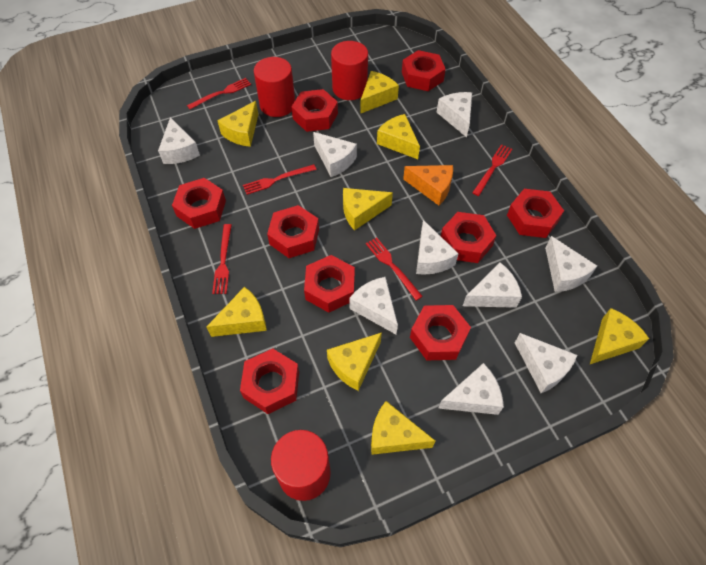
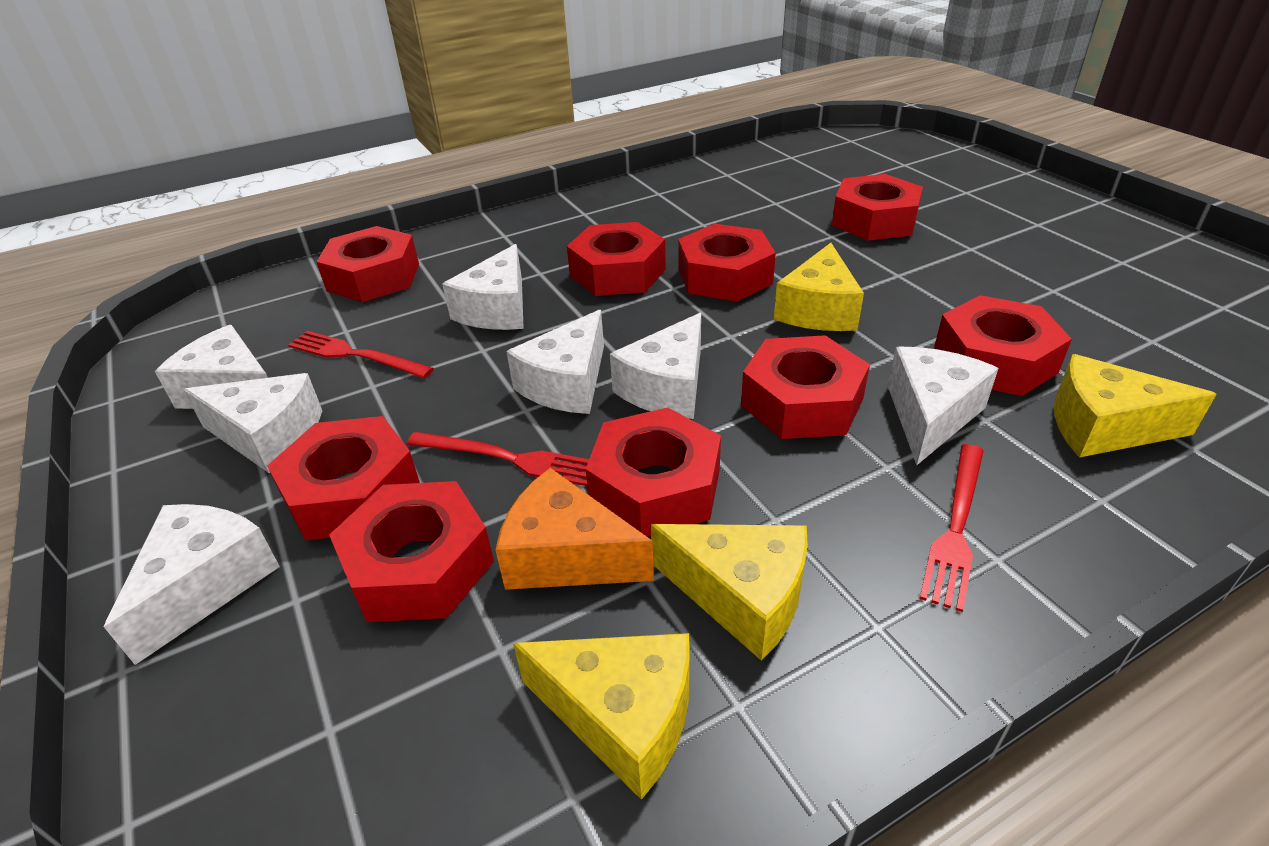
red cylinder: [254,57,295,117] [271,430,331,501] [331,41,368,100] = 3 -> none = 0
red fork: [187,78,251,109] [212,224,232,294] [243,164,317,195] [366,237,423,301] [472,144,512,196] = 5 -> [288,331,434,379] [407,432,589,486] [919,444,984,612] = 3
white cheese: [158,117,200,164] [313,132,357,177] [349,277,398,334] [416,220,459,275] [436,92,472,137] [438,363,504,415] [463,262,522,308] [515,333,577,393] [545,236,597,292] = 9 -> [104,504,280,665] [155,325,268,409] [183,373,322,473] [442,244,524,330] [506,310,604,414] [610,313,701,419] [888,347,999,465] = 7
yellow cheese: [206,287,267,337] [217,101,258,147] [327,332,382,391] [343,188,393,231] [360,71,399,114] [371,401,435,455] [377,114,420,159] [590,308,649,364] = 8 -> [513,633,690,800] [651,524,808,661] [774,243,864,331] [1054,354,1217,458] = 4

